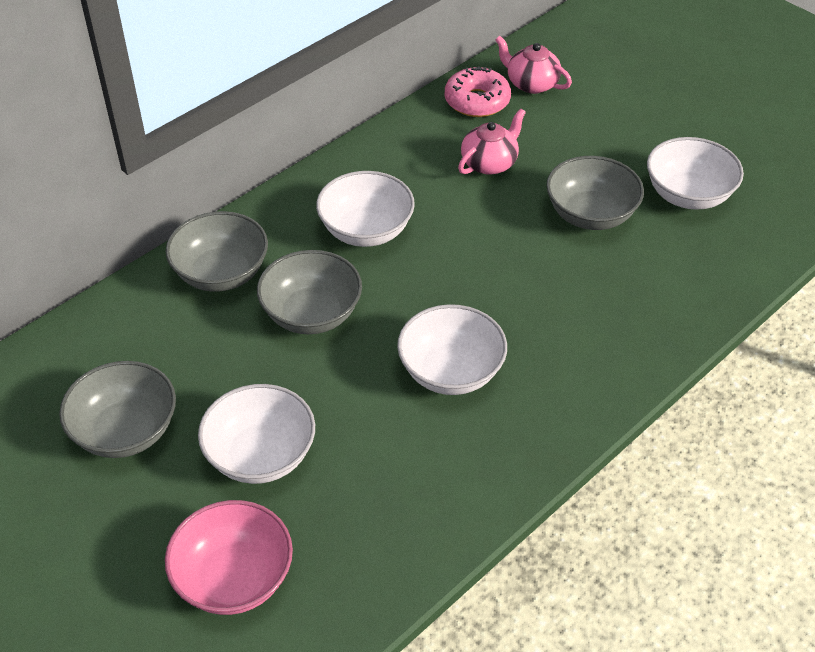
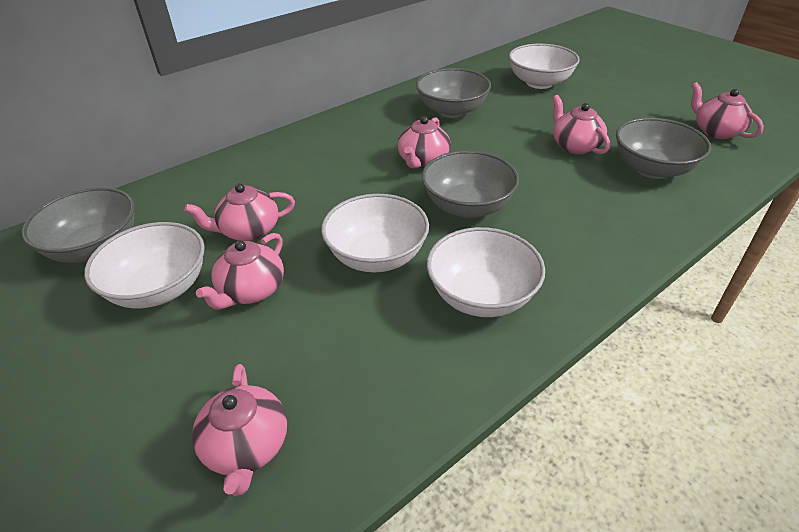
pink bowl: [165,500,293,615] = 1 -> none = 0
pink donut: [445,66,511,117] = 1 -> none = 0
pink teapot: [458,108,526,175] [495,36,572,94] = 2 -> [184,183,295,241] [192,364,287,496] [196,233,284,309] [398,116,451,168] [553,95,610,154] [691,82,764,139] = 6

